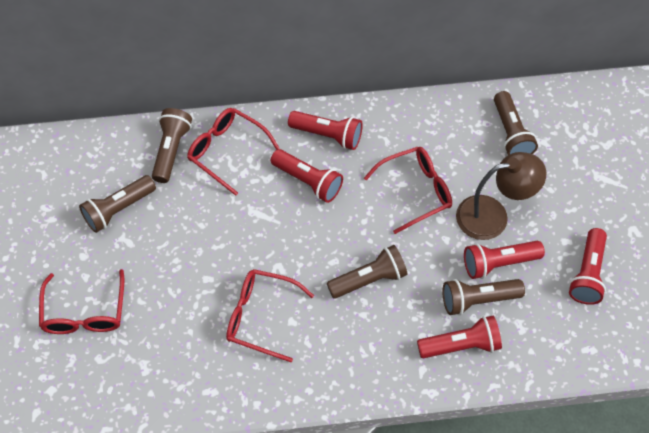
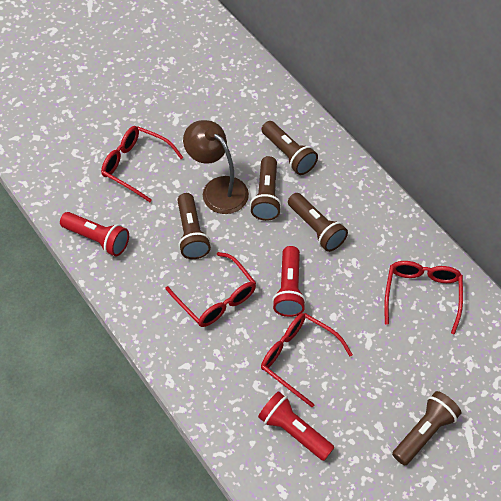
red flashlight: [271,149,343,203] [288,111,363,150] [417,315,502,358] [464,241,545,279] [569,228,607,305] = 5 -> [60,212,129,257] [258,391,334,461] [272,246,306,317] = 3

